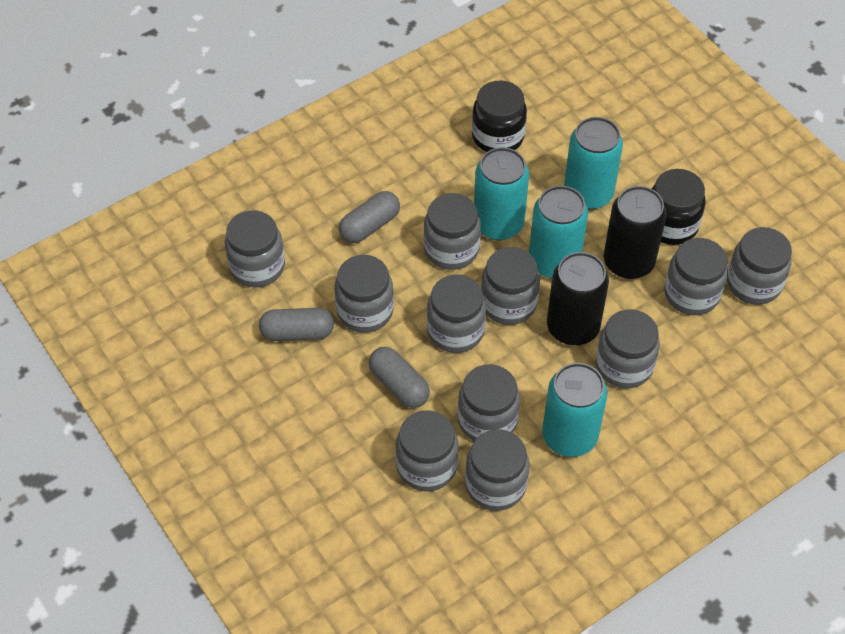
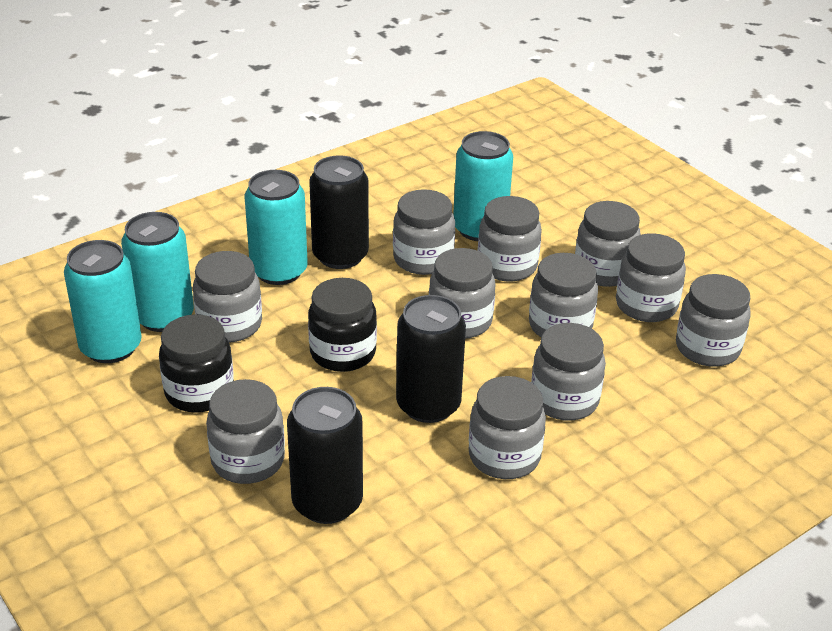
black can: [547,252,609,345] [603,186,667,279] = 2 -> [287,387,363,524] [309,155,369,269] [396,295,466,423] = 3
grey capsule: [259,308,334,341] [339,191,400,243] [369,347,430,408] = 3 -> none = 0

